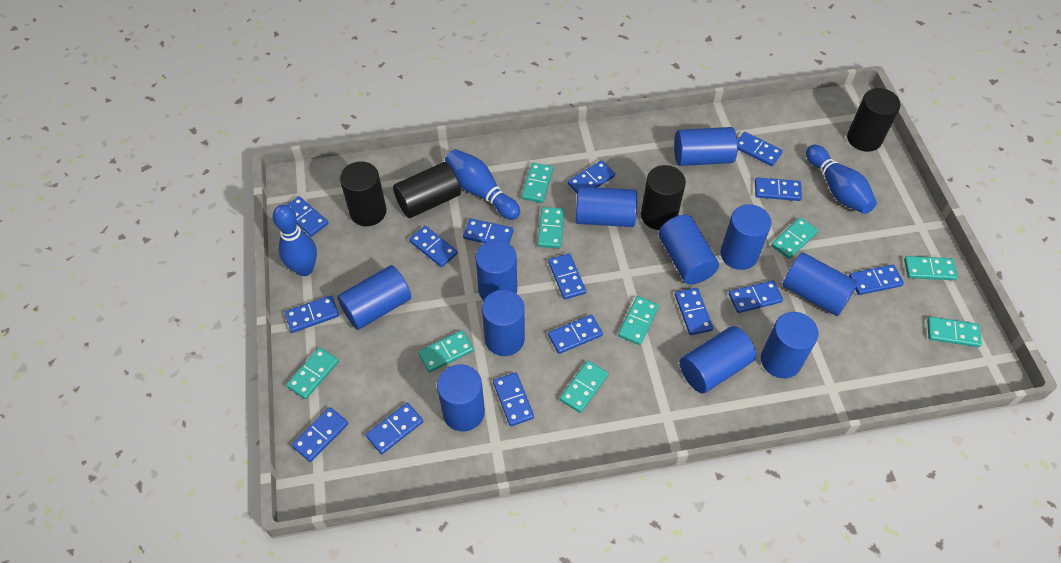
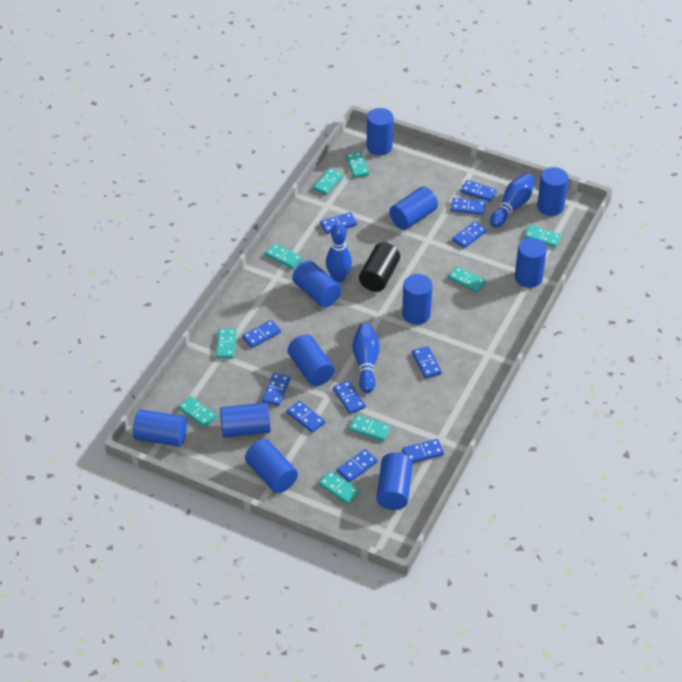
black cylinder: [340,161,387,226] [393,162,461,218] [641,165,686,230] [847,88,901,152] = 4 -> [359,242,400,292] = 1
blue domino: [285,295,339,333] [287,196,328,237] [292,407,348,462] [366,403,423,454] [409,226,458,267] [463,218,514,243] [493,372,534,426] [548,253,586,300] [548,315,603,354] [568,160,615,193] [675,288,713,335] [729,281,783,313] [737,132,783,166] [755,177,802,201] [849,265,904,295] = 15 -> [242,320,281,348] [262,373,290,406] [287,400,325,433] [320,212,357,234] [333,380,366,414] [337,449,378,482] [402,439,444,463] [412,346,442,378] [451,198,486,215] [452,221,487,248] [461,180,497,202] = 11

